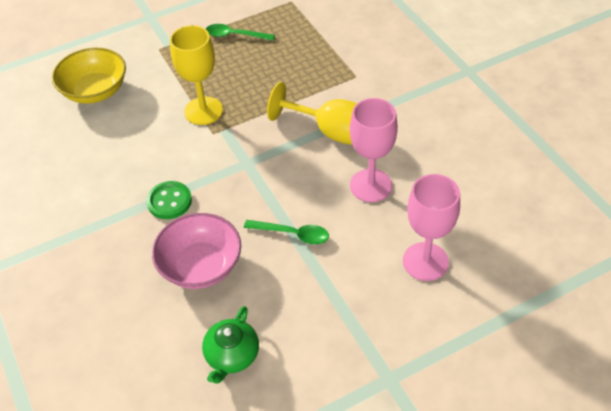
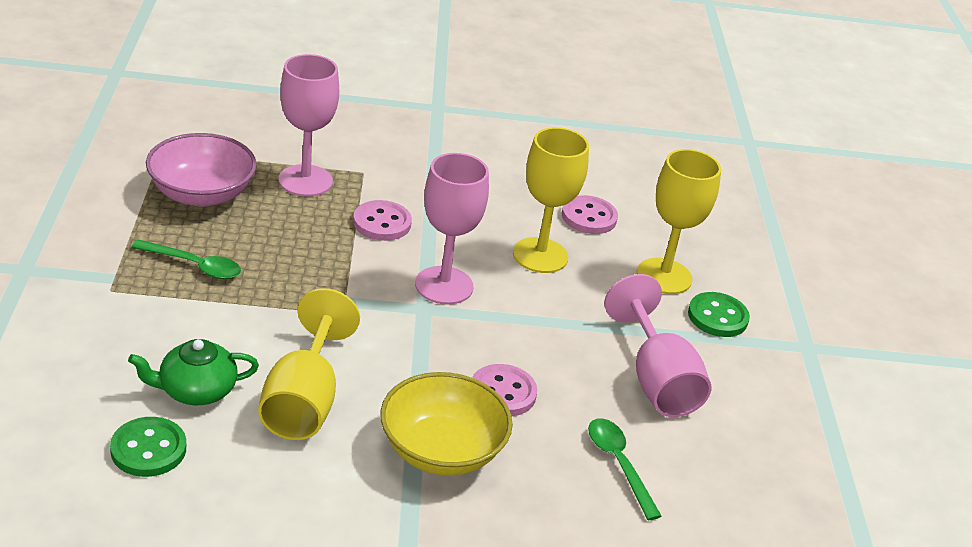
green button: [146,181,192,219] = 1 -> [110,417,186,477] [688,292,750,337] = 2
pink button: none = 0 -> [353,200,412,241] [472,364,537,416] [562,195,618,234] = 3
pink goblet: [350,98,398,202] [403,174,460,281] = 2 -> [279,54,339,197] [415,153,489,305] [604,274,711,417] = 3
yellow goblet: [170,25,223,125] [267,82,357,145] = 2 -> [258,288,360,440] [513,127,589,273] [637,149,721,294] = 3

